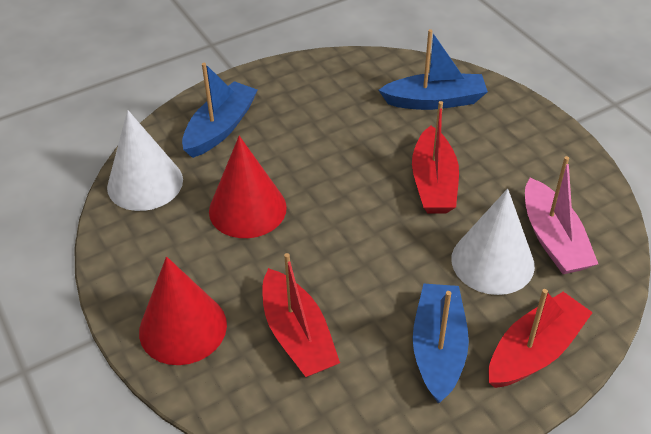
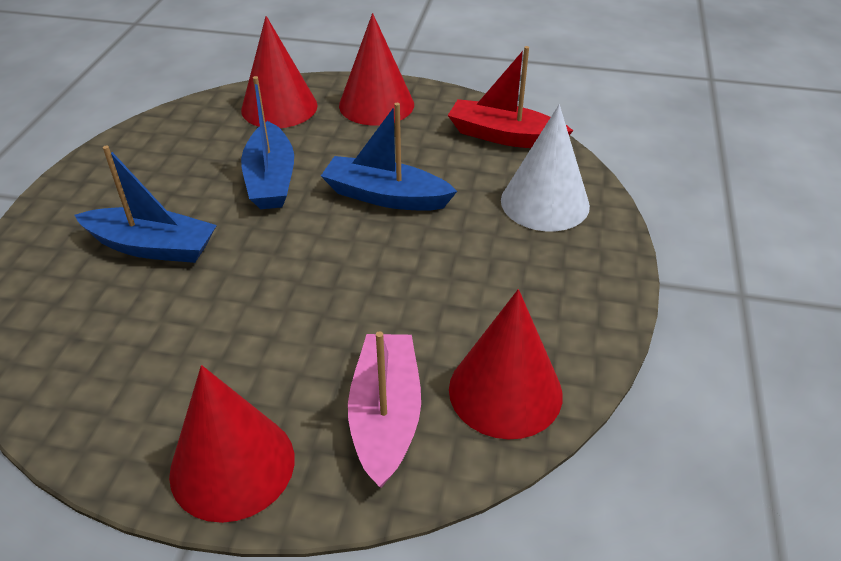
red boat: [262,253,340,377] [412,101,459,213] [489,289,593,388] = 3 -> [448,46,574,148] = 1
red cone: [139,256,227,365] [209,136,287,238] = 2 -> [169,365,295,523] [241,16,318,128] [339,13,414,126] [449,289,563,439] = 4
white cone: [107,110,183,211] [451,189,535,295] = 2 -> [501,105,590,231] = 1

